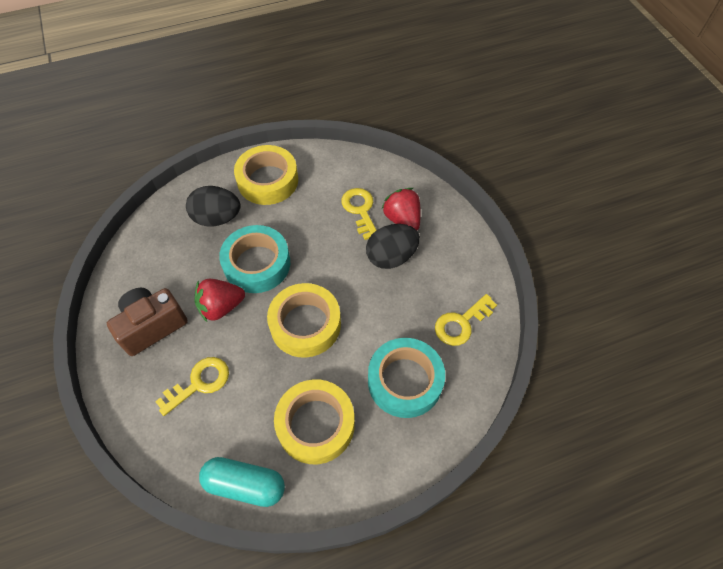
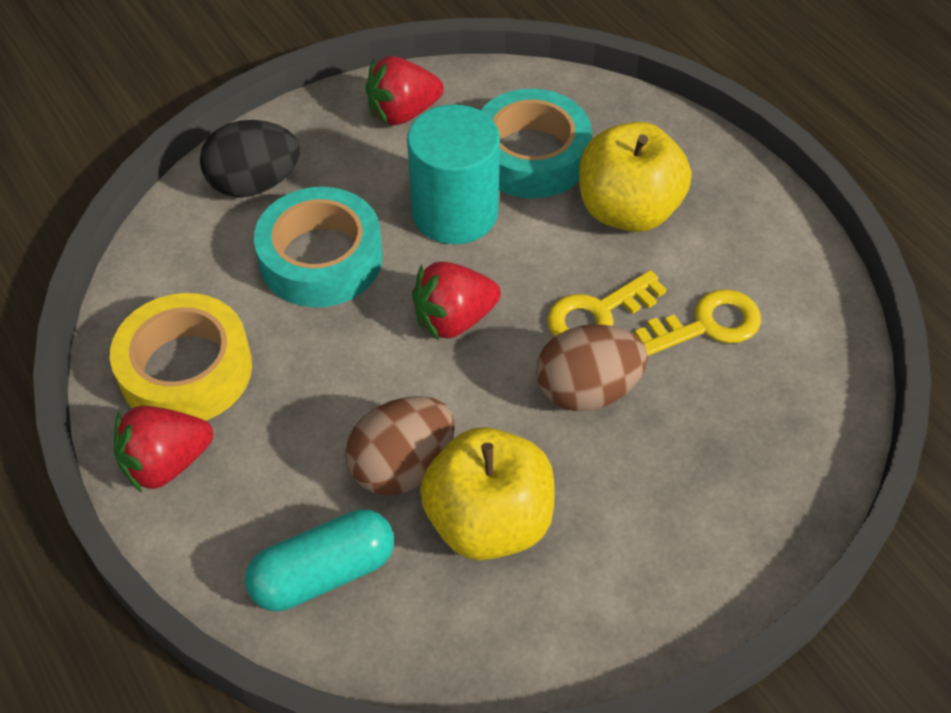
black egg: [186,186,241,227] [366,224,420,269] = 2 -> [200,120,300,197] = 1
brown camera: [107,288,188,356] = 1 -> none = 0
brown egg: none = 0 -> [345,396,455,496] [536,324,648,411] = 2
red strawberry: [195,279,245,322] [382,188,421,230] = 2 -> [114,406,213,493] [366,56,444,125] [412,262,501,341] = 3
turquoise cylinder: none = 0 -> [407,105,500,244] = 1
yellow apple: none = 0 -> [420,427,554,560] [579,122,691,232] = 2
yellow key: [155,357,229,416] [341,188,376,240] [435,294,497,346] = 3 -> [547,270,667,337] [635,289,761,356] = 2
yellow tape: [234,145,298,205] [267,283,341,358] [274,379,355,464] = 3 -> [110,293,252,421] = 1

